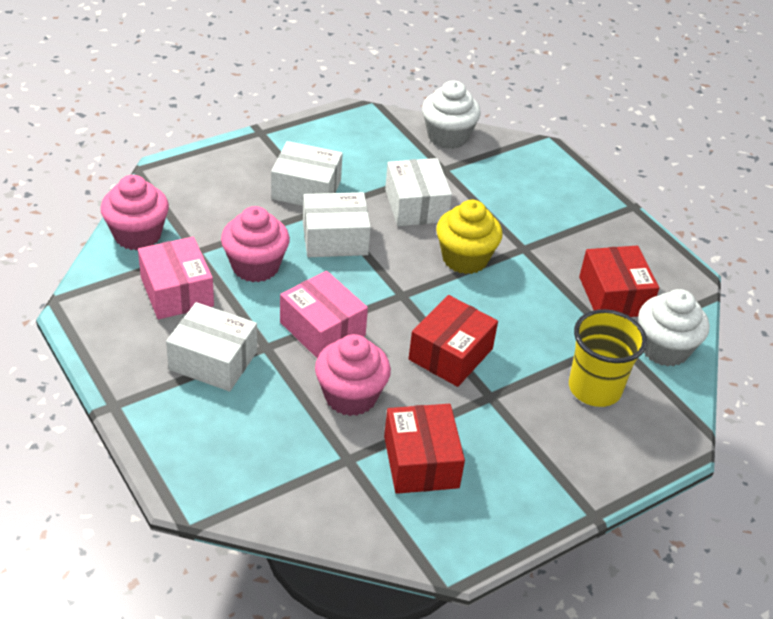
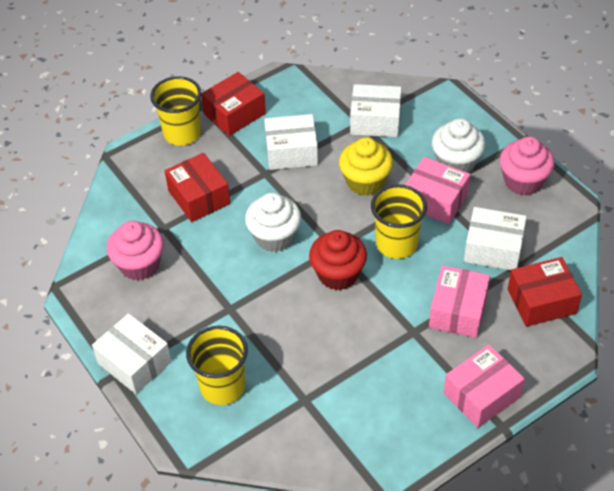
pink box: [138,237,214,319] [280,271,368,358] = 2 -> [405,157,470,224] [429,265,490,338] [444,344,525,428] = 3
pink cupcake: [101,175,169,250] [221,206,290,282] [315,334,391,416] = 3 -> [107,221,164,280] [500,137,555,195] = 2
red cupcake: none = 0 -> [309,230,367,290] = 1
yellow cup: [569,309,647,407] = 1 -> [150,76,201,146] [186,326,248,405] [371,184,427,259] = 3

